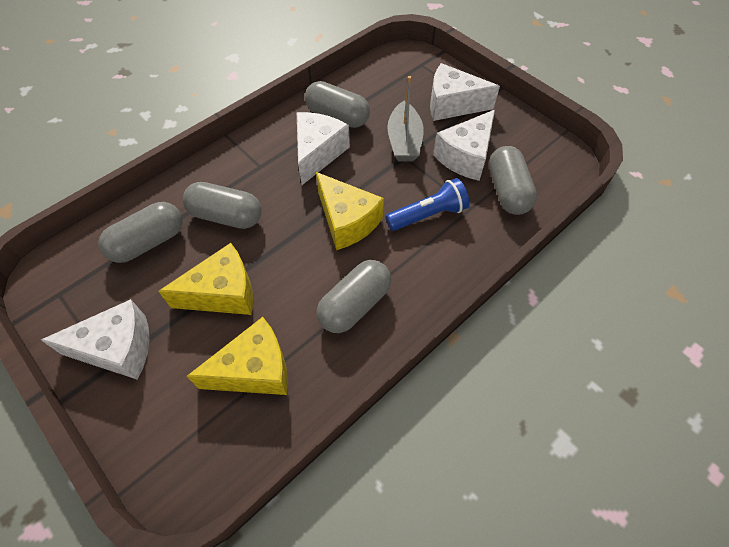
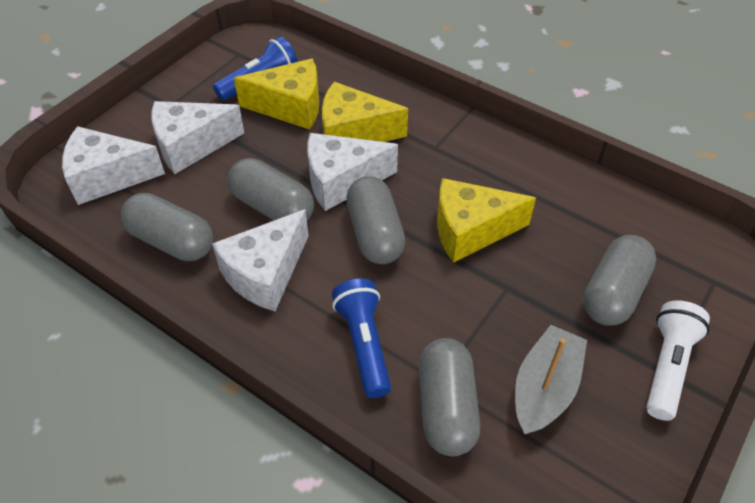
blue flashlight: [385,178,469,231] = 1 -> [213,36,298,101] [332,279,391,398] = 2
white flashlight: none = 0 -> [646,300,710,421] = 1

